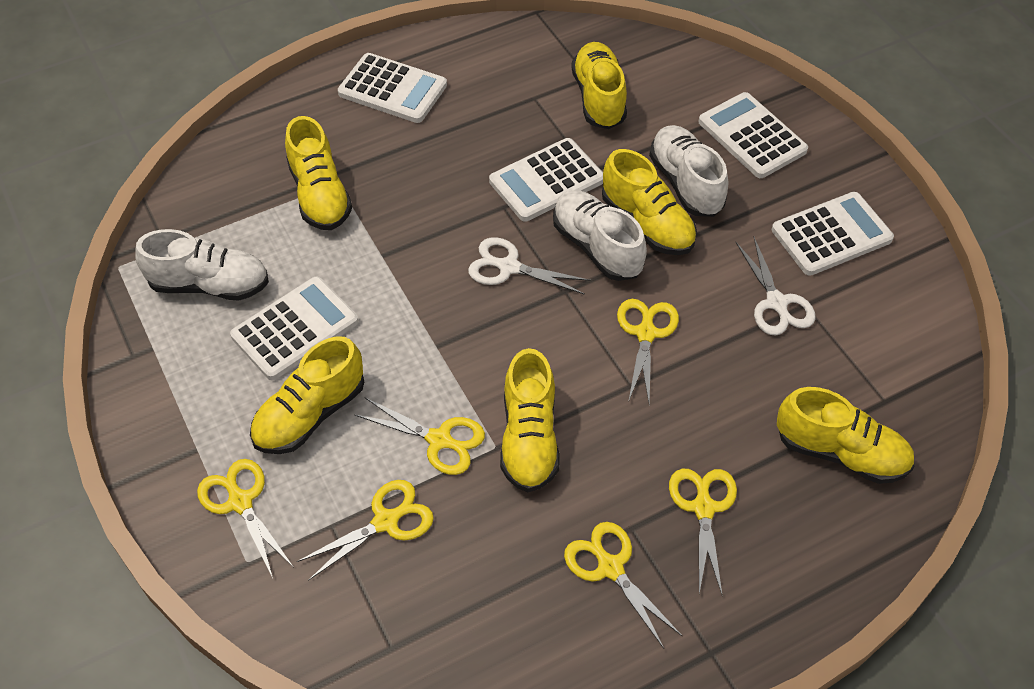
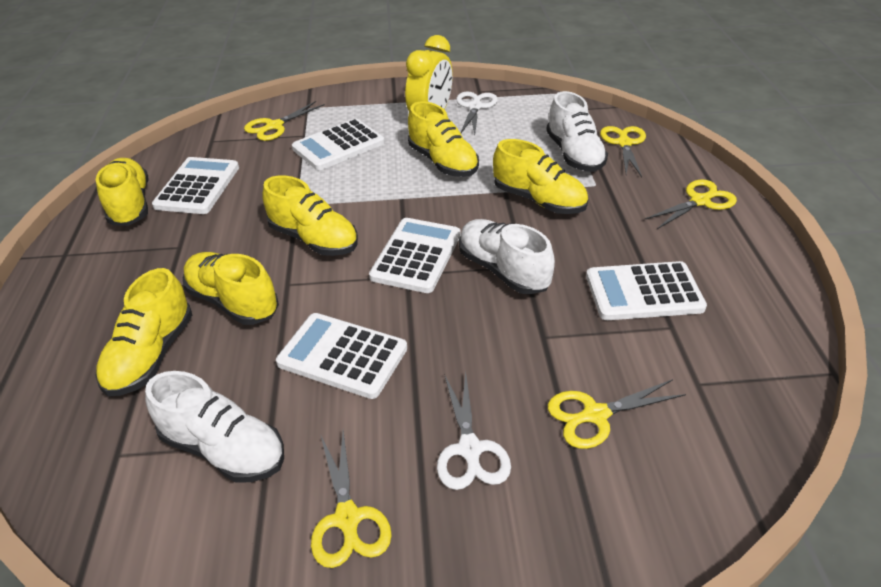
yellow clock: none = 0 -> [405,35,453,111] = 1
yellow scissors: [197,459,293,578] [297,480,434,581] [355,398,485,475] [564,522,682,649] [617,299,679,403] [669,469,737,594] = 6 -> [244,101,325,141] [311,430,392,568] [548,379,686,449] [600,126,646,177] [644,179,737,229] = 5

